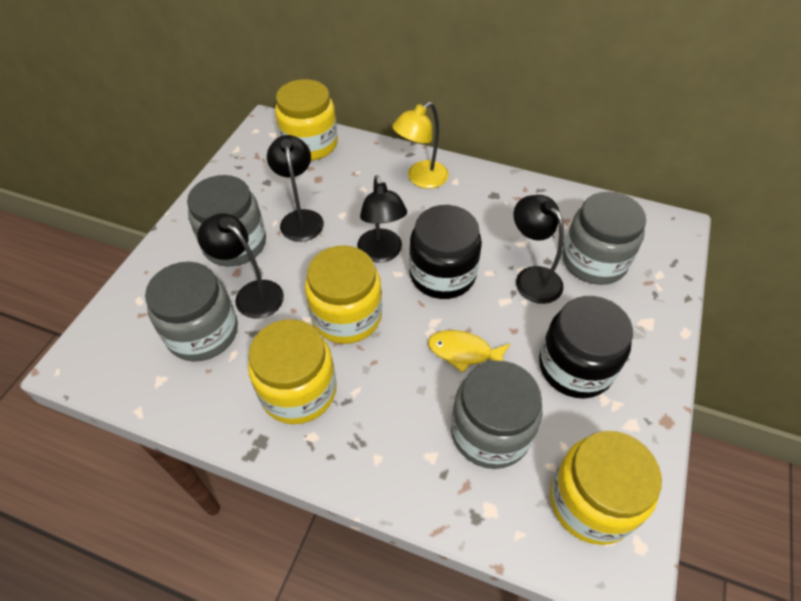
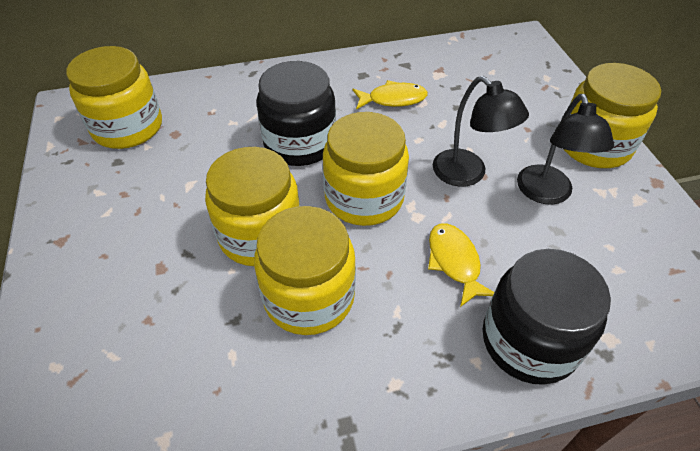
black lamp: [197,213,284,319] [267,135,324,242] [357,175,407,263] [514,195,564,304] = 4 -> [433,76,529,187] [517,94,614,205] = 2
grey jar: [145,262,238,361] [187,175,266,266] [451,361,543,469] [563,192,646,285] = 4 -> none = 0
yellow fish: [428,330,511,373] = 1 -> [353,80,428,110] [428,223,494,307] = 2
yellow jar: [248,319,337,424] [275,79,338,161] [305,246,382,344] [550,431,662,545] = 4 -> [66,46,162,149] [205,147,300,266] [254,206,356,335] [323,112,409,226] [564,63,661,168] = 5
yellow lamp: [392,102,449,189] = 1 -> none = 0

